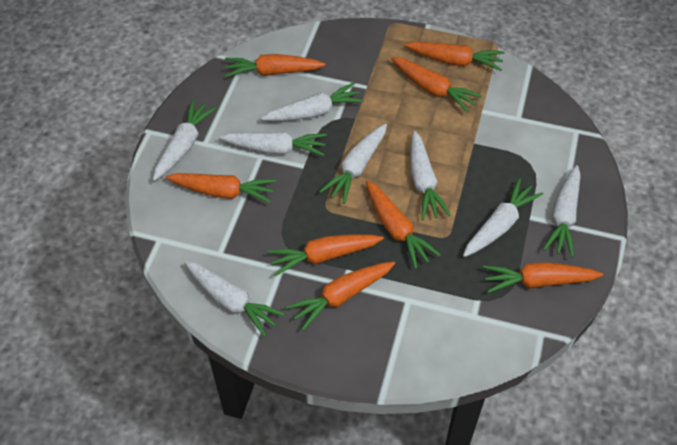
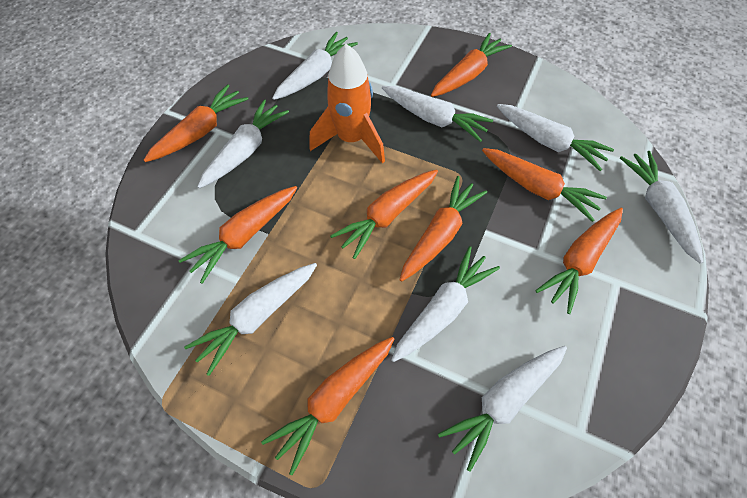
orange rocket: none = 0 -> [309,44,385,164] = 1

